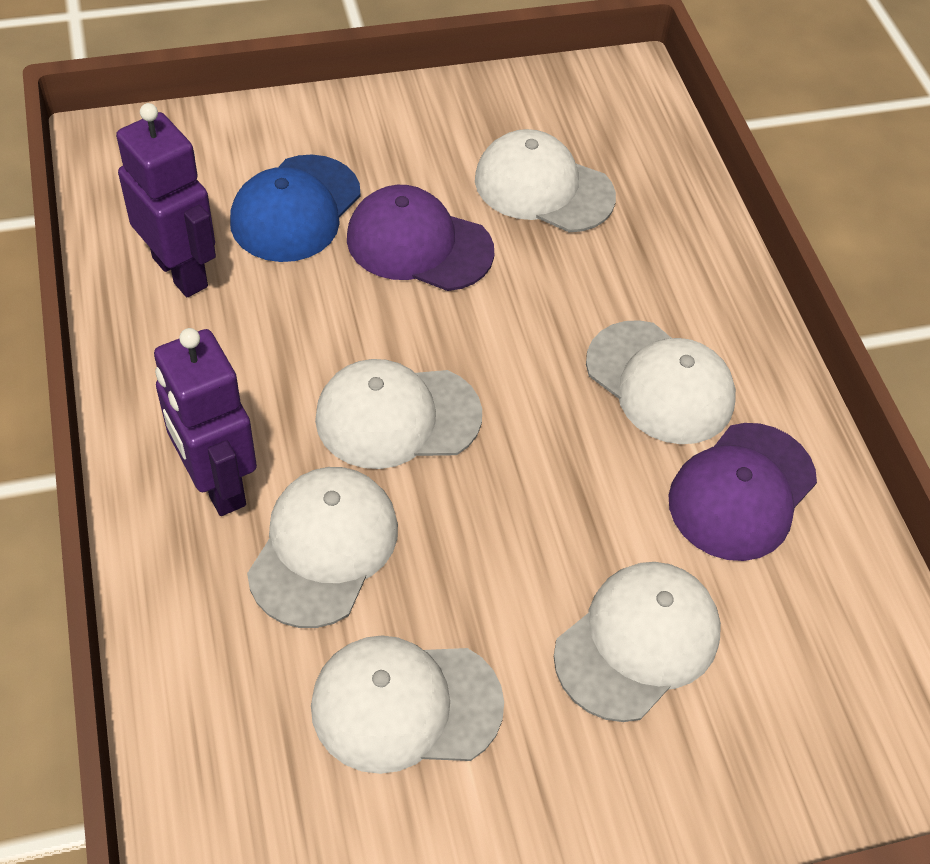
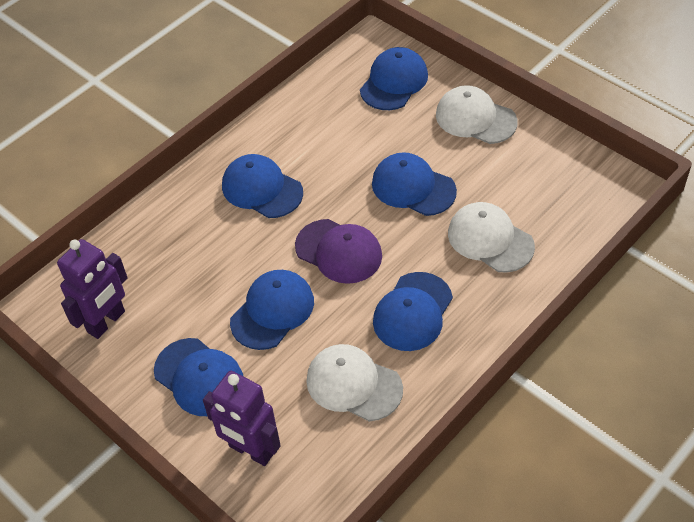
blue cap: [230,155,360,262] = 1 -> [154,338,244,416] [222,154,303,218] [230,270,314,350] [360,47,428,110] [372,152,457,216] [373,272,453,351] = 6
purple cap: [347,185,494,291] [668,423,817,561] = 2 -> [295,219,382,284] = 1
white cap: [247,467,398,628] [311,635,504,774] [315,359,482,469] [475,129,616,232] [554,562,721,722] [586,320,736,444] = 6 -> [306,344,403,421] [436,85,518,144] [448,202,535,273] = 3

